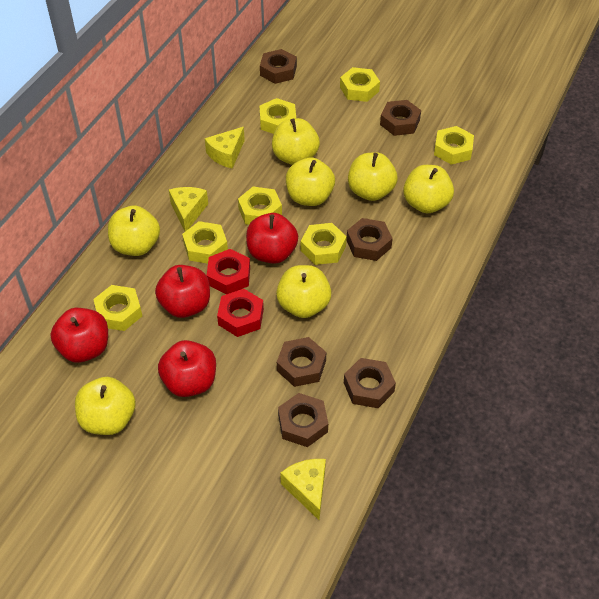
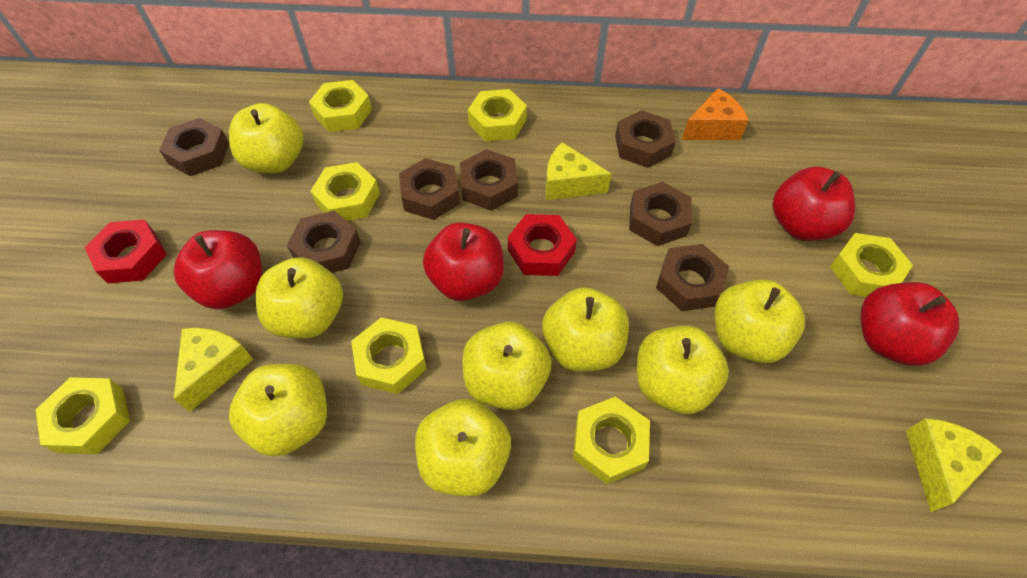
brown nut: [260,49,297,84] [277,337,326,387] [278,393,328,447] [344,358,396,408] [346,218,393,261] [380,100,421,136] = 6 -> [159,118,229,176] [287,211,361,273] [399,158,460,220] [460,149,518,211] [615,110,676,168] [629,182,692,246] [656,244,729,311] = 7
orange cheese: none = 0 -> [682,88,749,140] = 1
yellow apple: [75,377,136,435] [108,205,160,256] [272,118,320,165] [276,265,331,318] [286,157,335,206] [348,152,398,201] [403,165,454,213] = 7 -> [229,103,303,173] [229,364,327,457] [256,257,343,339] [415,399,511,496] [462,322,552,410] [542,287,629,372] [637,326,729,414] [715,279,805,363] = 8

